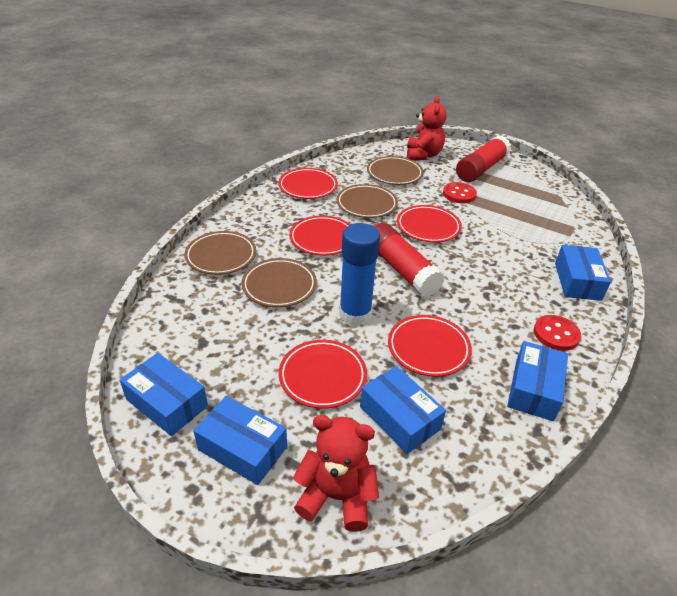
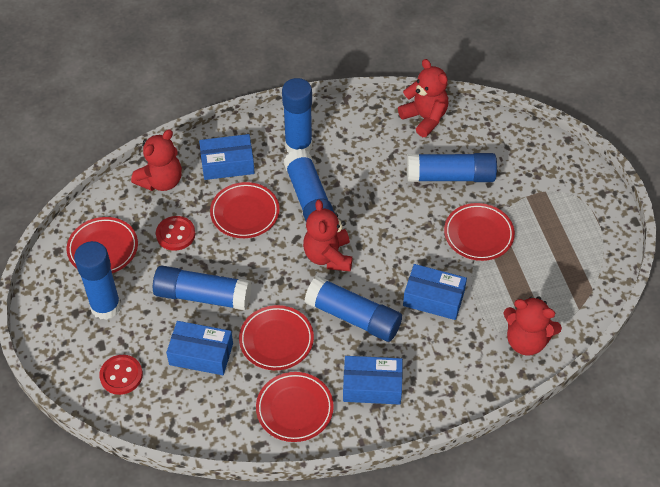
blue box: [119,353,208,436] [193,396,287,485] [360,366,446,454] [507,341,568,421] [555,245,611,301] = 5 -> [166,321,233,375] [199,134,255,180] [343,356,403,405] [403,264,467,320] = 4
blue glue stick: [339,223,380,326] = 1 -> [74,241,121,320] [153,266,251,311] [282,78,312,153] [284,149,335,221] [305,276,402,342] [407,153,497,182] = 6
brown plate: [184,231,256,275] [242,258,317,307] [336,184,398,218] [367,156,424,185] = 4 -> none = 0
red glue stick: [374,223,445,297] [456,136,511,182] = 2 -> none = 0
red teddy bear: [293,415,379,532] [407,96,447,160] = 2 -> [131,129,182,191] [303,200,352,272] [398,59,448,137] [503,296,562,356] = 4

